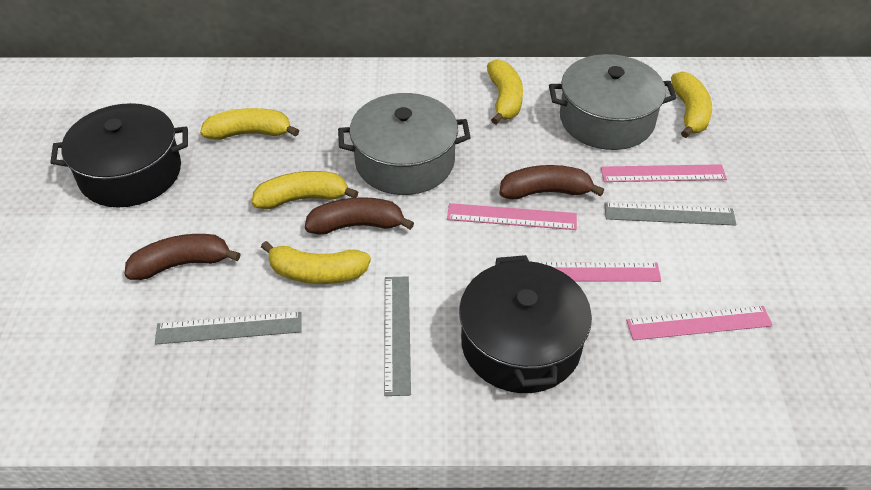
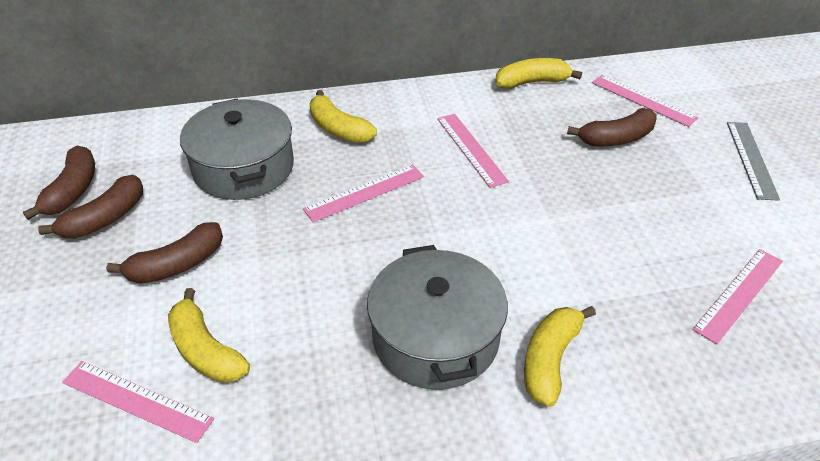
black pot: [50,103,188,208] [459,255,592,393] = 2 -> none = 0
brown banana: [125,234,241,280] [305,197,414,235] [499,165,604,200] = 3 -> [23,146,95,220] [38,175,143,239] [106,222,223,284] [567,108,657,146] = 4
grey ruler: [155,312,302,345] [384,276,411,396] [604,203,736,226] = 3 -> [727,122,780,201] = 1
pink ruler: [447,203,577,230] [538,262,661,282] [601,164,727,182] [626,306,773,340] = 4 -> [62,361,214,443] [303,165,424,223] [437,114,509,188] [592,75,698,127] [692,249,783,344] = 5
yellow banana: [200,108,299,140] [252,171,358,209] [261,241,371,284] [487,59,523,125] [671,71,712,138] = 5 -> [168,288,250,383] [309,90,377,143] [495,58,582,89] [524,306,596,407] = 4

